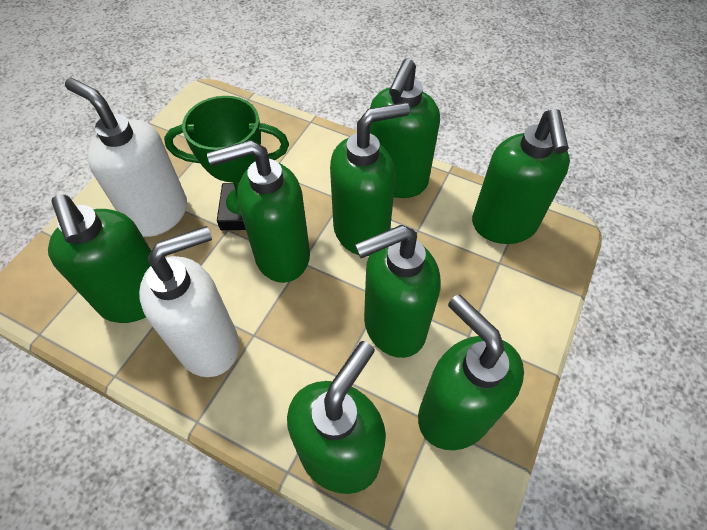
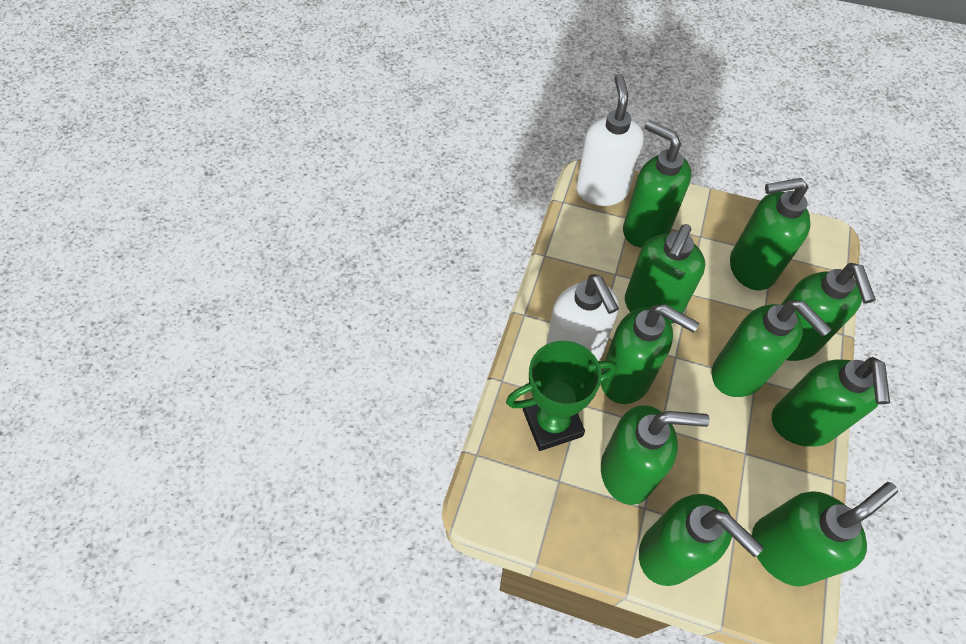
green soap dispenser: [48,195,151,323] [207,140,310,283] [287,341,386,494] [330,102,410,256] [355,225,440,358] [370,58,440,198] [418,294,524,450] [472,109,570,244] = 8 -> [601,304,699,404] [601,405,710,505] [623,120,691,248] [625,224,705,324] [639,494,763,586] [712,300,832,397] [730,178,811,290] [752,482,898,587] [772,357,890,447] [781,263,876,361] = 10

